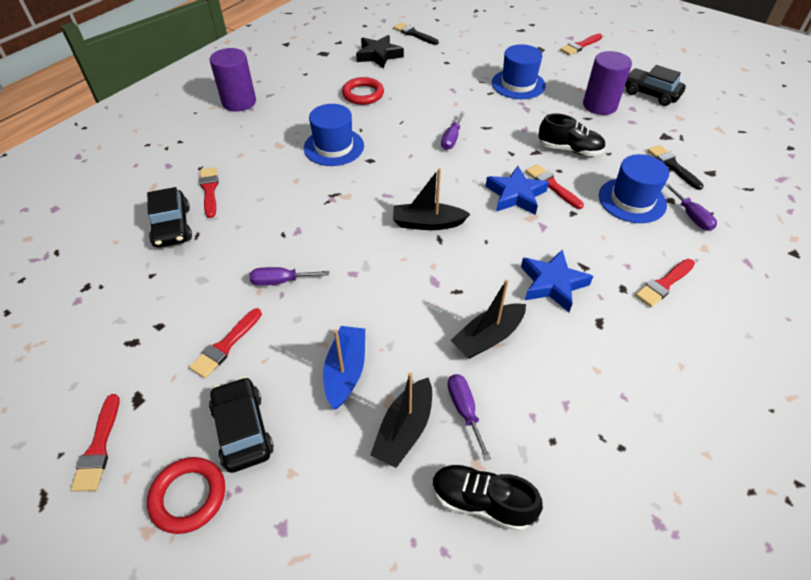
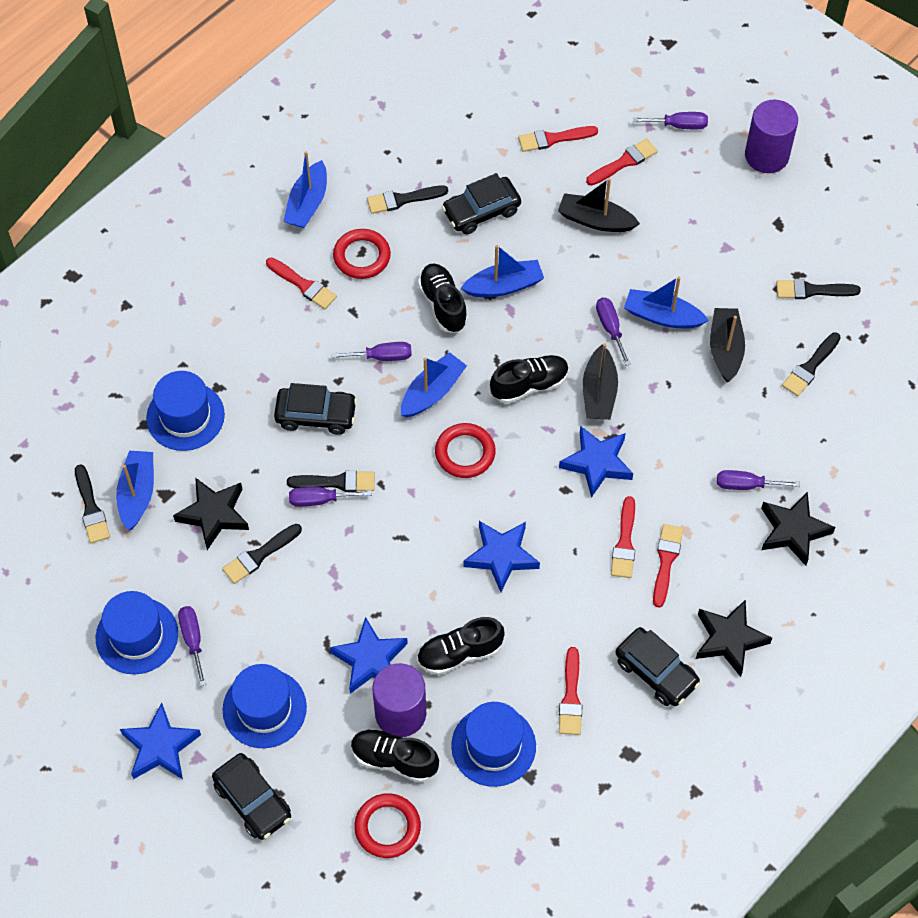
black brush: [393,22,439,45] [647,145,704,190] = 2 -> [75,464,110,543] [222,524,302,584] [287,470,375,492] [367,185,448,214] [776,279,861,299] [782,332,841,396] = 6
black car: [147,187,192,248] [209,377,274,473] [625,65,686,106] = 3 -> [212,753,291,840] [274,383,357,435] [442,173,521,234] [616,627,700,706] = 4
black shoe: [432,464,543,531] [538,113,606,156] = 2 -> [351,728,439,783] [417,617,505,675] [418,264,468,333] [490,355,569,404] = 4
black star: [356,35,404,68] = 1 -> [173,478,249,550] [696,599,772,677] [761,492,835,566] = 3
blue boat: [323,326,365,409] = 1 -> [116,451,154,530] [283,151,327,228] [401,352,467,417] [461,245,544,297] [624,276,709,329] = 5
blue hat: [304,104,364,166] [492,44,546,99] [599,154,669,223] = 3 -> [96,591,178,674] [146,371,225,451] [223,664,307,748] [451,702,536,787] = 4
blue star: [486,166,549,215] [521,249,593,312] = 2 -> [120,702,201,779] [330,617,408,694] [463,521,540,592] [559,426,633,498] = 4
purple screwdriver: [250,267,329,286] [441,111,465,150] [447,374,491,461] [665,183,717,231] = 4 -> [178,606,206,686] [289,487,372,507] [332,342,412,361] [596,298,631,366] [633,112,708,129] [717,470,800,490] = 6
red ring: [147,457,225,534] [342,77,384,105] = 2 -> [333,229,391,279] [354,793,421,858] [435,423,496,478] = 3

